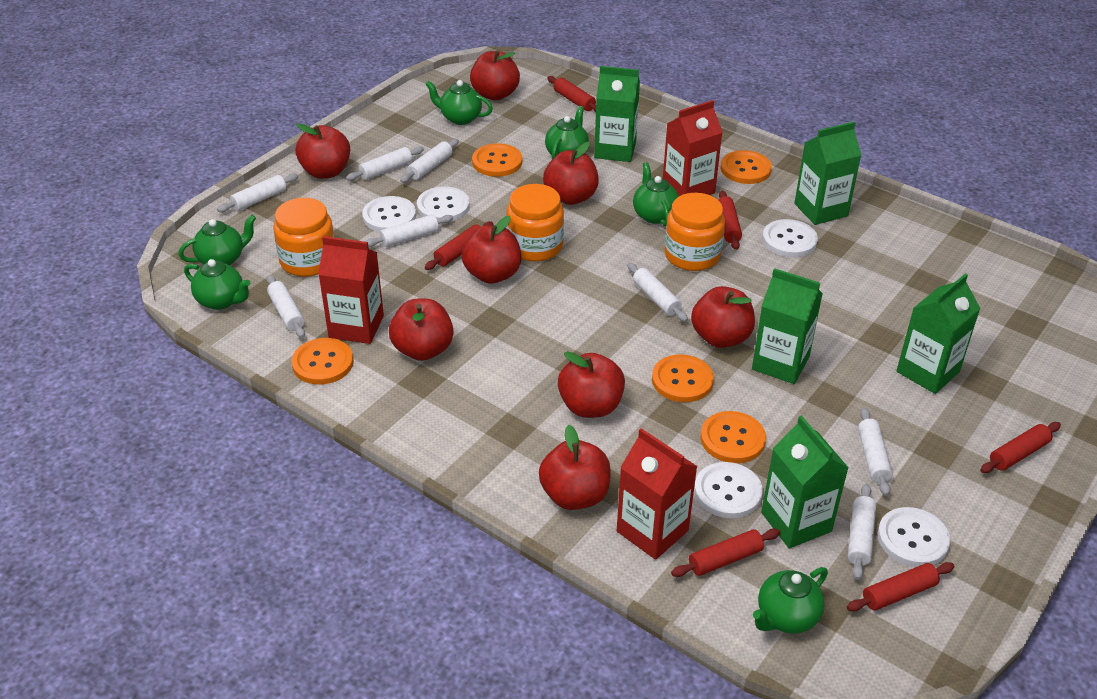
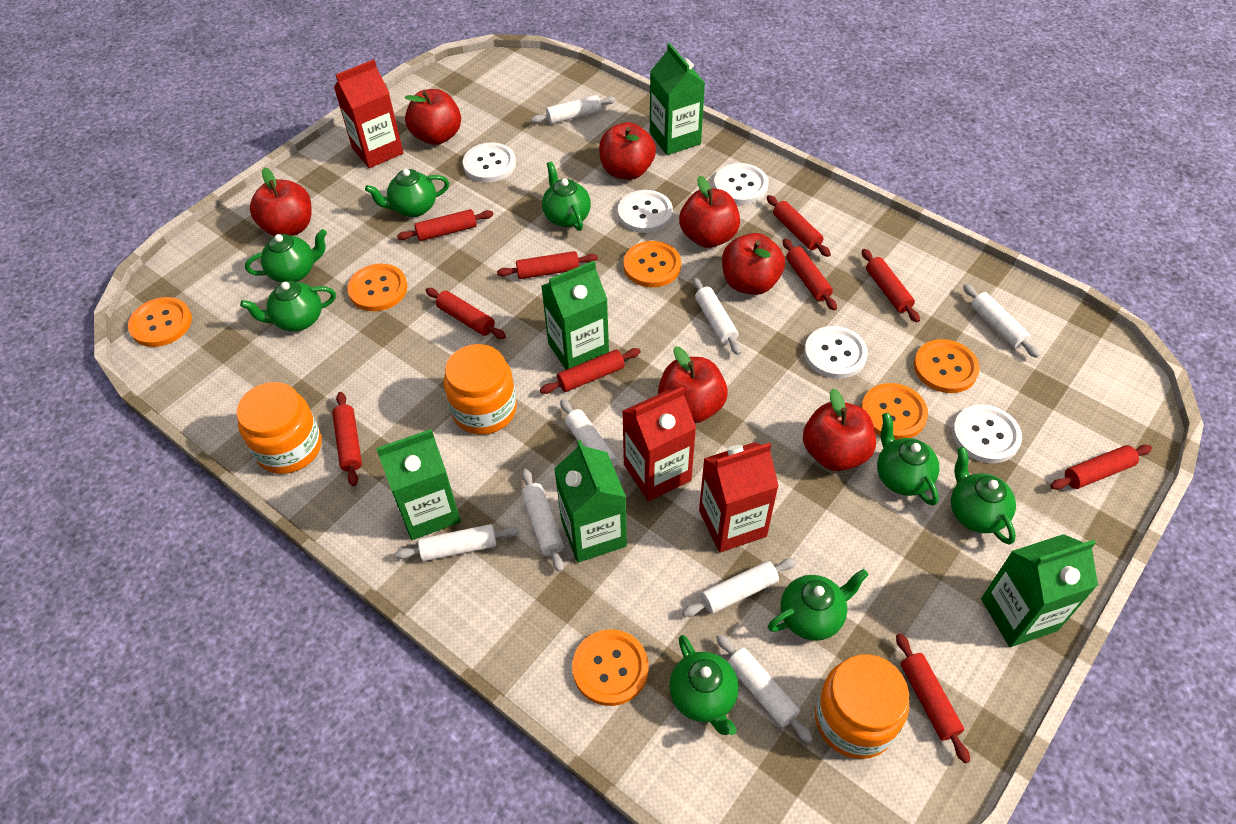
green teapot: [178,215,256,265] [184,259,250,310] [425,80,493,125] [545,106,589,159] [633,162,679,226] [753,567,828,634] = 6 -> [240,281,336,331] [245,229,327,283] [365,169,449,217] [542,161,591,231] [669,635,739,735] [768,569,868,641] [877,413,939,506] [951,447,1016,544] = 8
orange button: [291,338,354,384] [472,143,522,177] [652,354,714,402] [700,411,766,463] [721,150,772,184] = 5 -> [128,297,192,347] [347,264,407,311] [572,629,648,706] [623,241,681,287] [861,383,928,440] [914,339,980,393] = 6
red apple: [296,124,350,179] [389,299,454,361] [461,216,521,284] [470,50,520,100] [539,425,611,510] [543,142,599,205] [558,351,625,418] [691,286,755,348] = 8 -> [250,167,311,236] [405,89,461,145] [599,122,656,180] [658,346,728,423] [679,176,740,248] [722,233,785,295] [803,389,876,471] = 7
red rolling pin: [425,221,493,270] [547,76,596,112] [671,528,780,577] [718,191,742,250] [847,562,955,612] [980,422,1061,473] = 6 -> [332,392,362,486] [397,209,494,241] [426,288,506,339] [497,251,598,279] [540,348,641,394] [767,195,831,257] [783,239,837,311] [862,249,920,322] [896,633,970,764] [1050,445,1152,490] = 10

